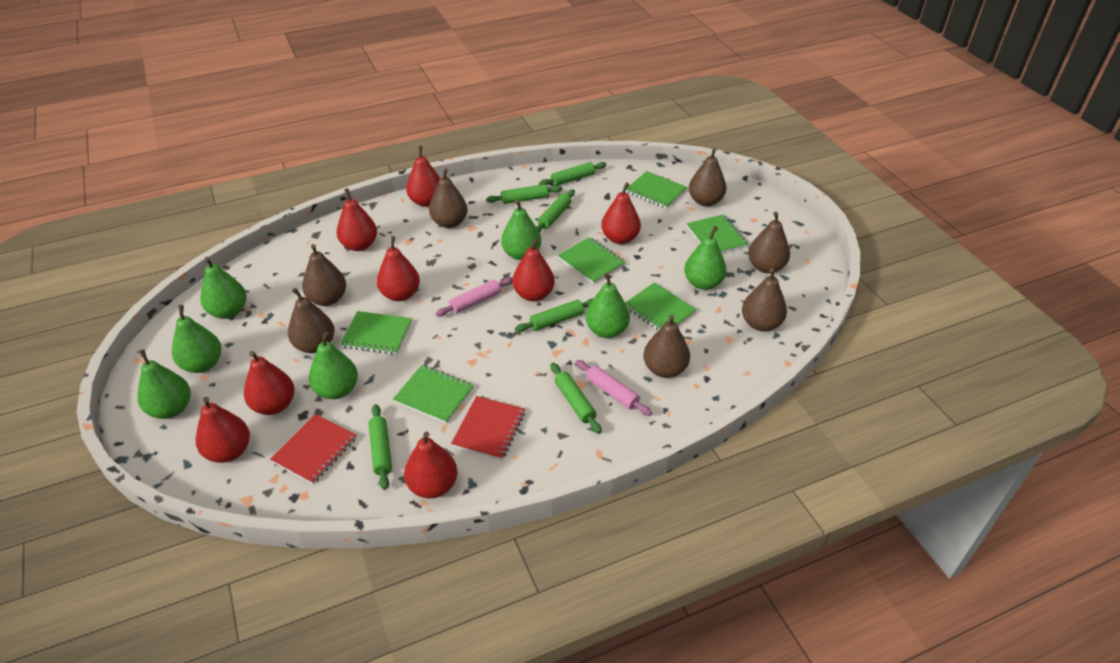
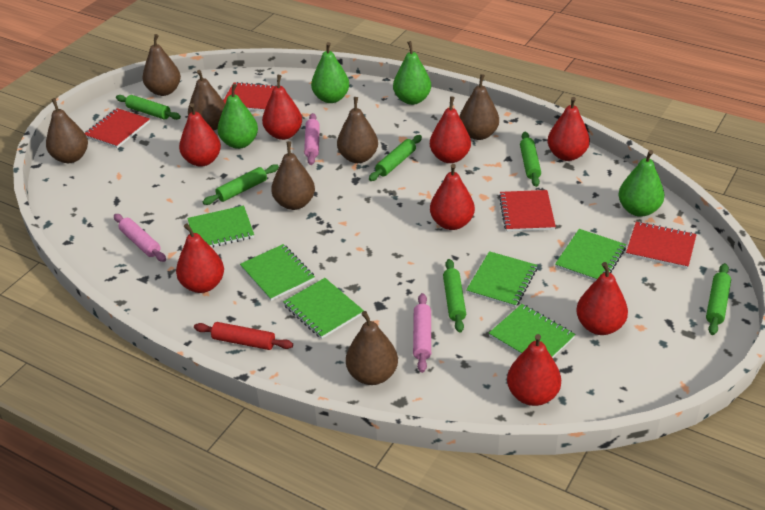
green pear: [138,349,191,419] [172,305,221,373] [200,257,247,319] [309,332,358,399] [501,200,541,260] [586,273,630,338] [684,226,727,290] = 7 -> [217,84,258,149] [311,42,349,103] [393,41,431,105] [618,150,664,217] = 4
pink rolling pin: [436,277,513,316] [575,360,652,416] = 2 -> [114,214,166,262] [304,113,320,165] [413,293,431,373] = 3
red notebook: [270,414,357,484] [451,396,525,460] = 2 -> [85,108,150,148] [223,82,277,112] [499,190,556,232] [626,221,697,269] = 4
red rolling pin: none = 0 -> [194,322,293,350] = 1

